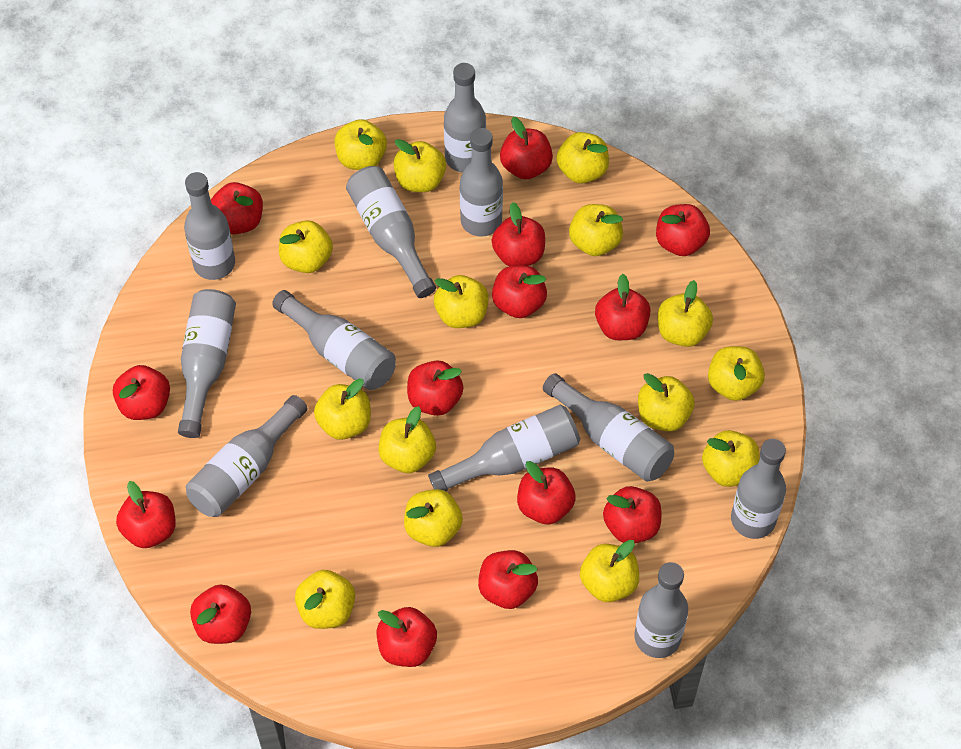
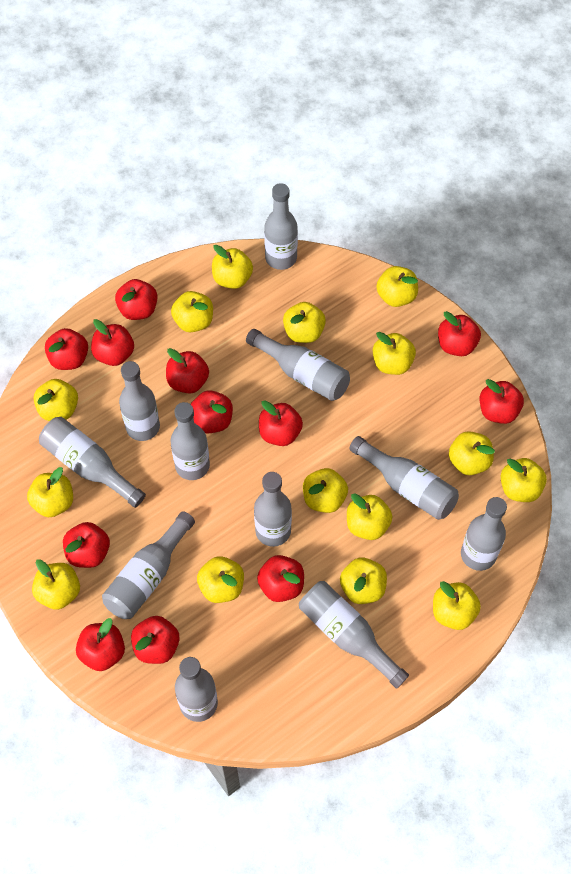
red apple: [113,365,170,420] [116,481,176,548] [190,584,251,644] [211,182,263,234] [377,607,437,667] [407,360,464,416] [478,550,538,609] [492,202,545,266] [492,265,547,318] [500,117,553,180] [517,461,576,524] [595,274,650,340] [603,486,661,543] [656,204,710,256] = 14 -> [45,328,88,370] [63,522,110,568] [76,618,125,671] [91,319,134,366] [115,279,157,320] [131,616,180,664] [166,348,209,394] [191,390,233,434] [257,555,304,602] [259,400,303,446] [438,311,481,356] [480,379,524,424] = 12

